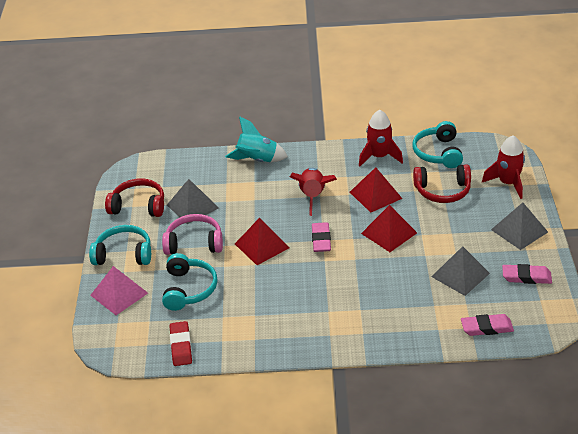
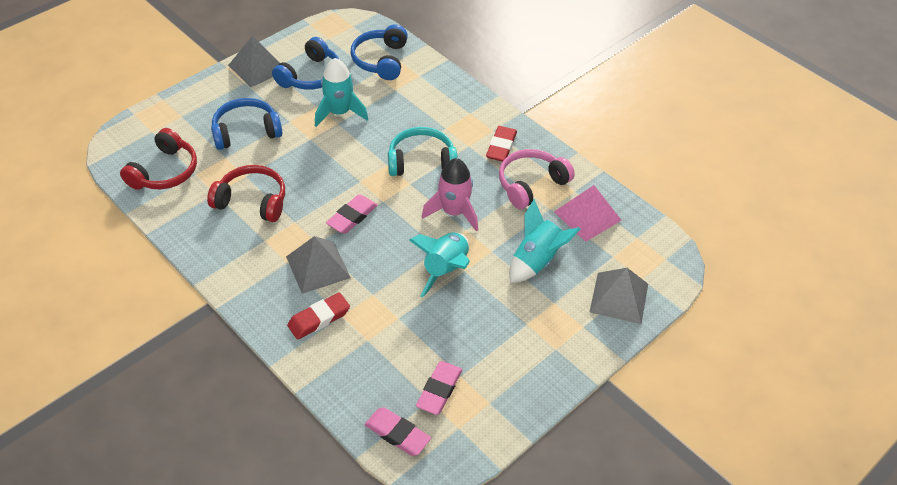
blue headphones: none = 0 -> [211,98,282,150] [272,37,339,90] [351,24,408,80] = 3
pink rocket: none = 0 -> [422,158,478,231] = 1
red eraser: [170,321,192,366] = 1 -> [287,292,350,340] [486,126,517,162] = 2
red pyramid: [235,218,290,265] [350,167,403,213] [361,205,417,252] = 3 -> none = 0
red rocket: [290,168,337,216] [359,110,403,167] [482,135,525,199] = 3 -> none = 0
turquoise headphones: [89,225,151,265] [162,253,217,311] [413,121,463,168] = 3 -> [388,127,458,176] = 1
turquoise rocket: [225,116,288,162] = 1 -> [315,58,368,127] [409,233,470,298] [509,199,581,283] = 3

